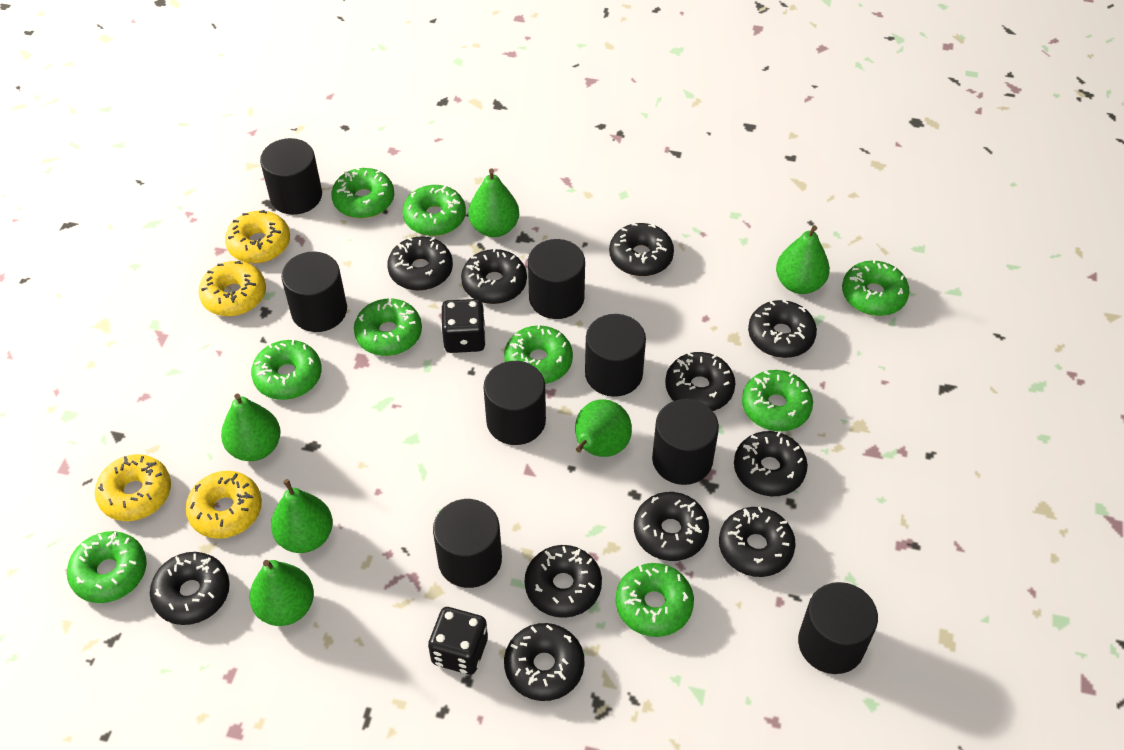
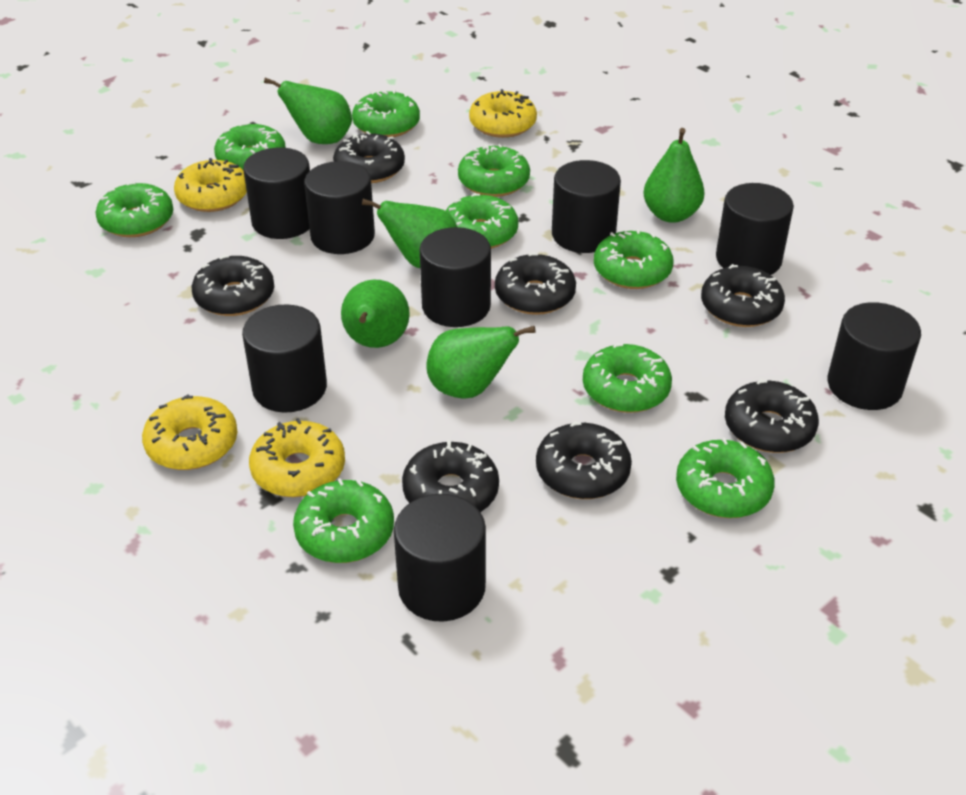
black dice: [428,607,488,675] [441,299,486,353] = 2 -> none = 0
black donut: [150,552,230,625] [387,236,453,291] [461,247,527,304] [504,623,584,701] [525,545,602,618] [609,223,674,276] [634,492,709,561] [665,352,735,411] [719,507,796,577] [734,431,808,496] [748,300,817,358] = 11 -> [192,255,274,316] [333,131,405,183] [402,440,499,512] [495,252,576,315] [536,421,632,499] [701,264,785,327] [725,379,819,453] = 7
green pear: [221,394,281,461] [249,560,314,626] [271,479,333,553] [468,168,519,237] [575,399,632,457] [776,225,830,294] = 6 -> [264,78,352,144] [341,280,410,348] [362,199,457,268] [427,326,536,398] [643,128,705,223] = 5

